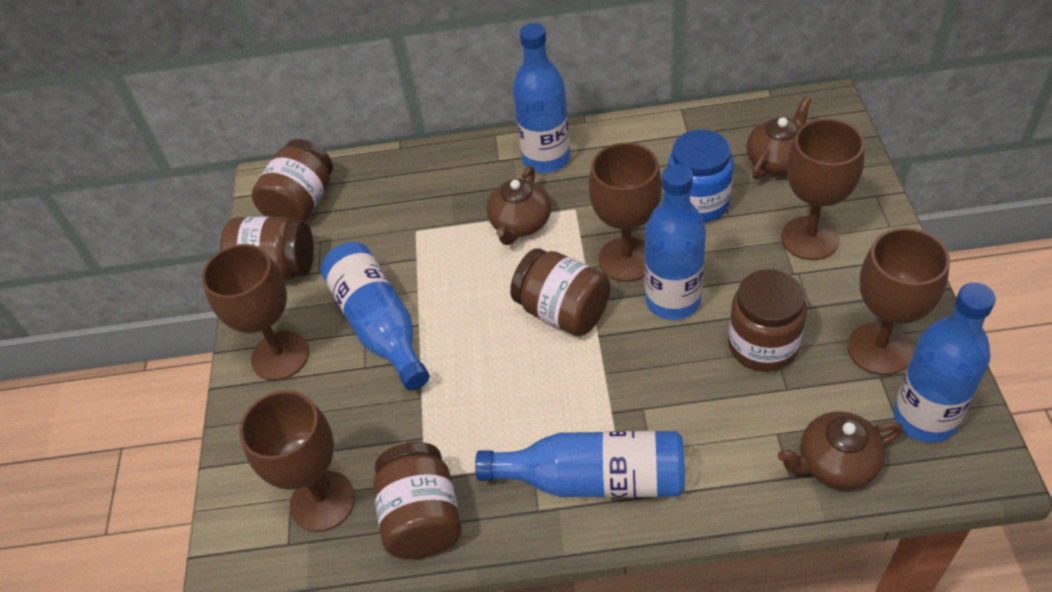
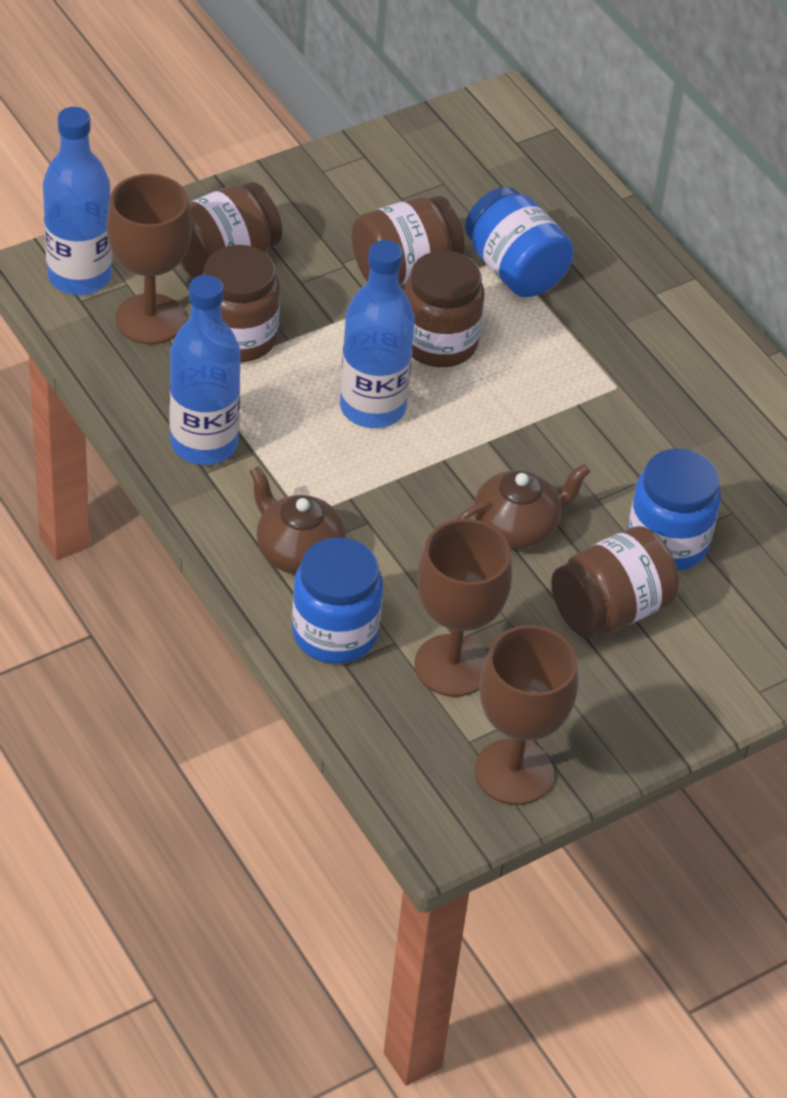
blue bottle: [320,242,429,391] [475,431,685,498] [513,23,570,173] [645,164,706,320] [893,283,996,443] = 5 -> [43,107,112,295] [170,275,241,465] [340,240,415,428] = 3
blue jar: [668,129,734,223] = 1 -> [292,537,383,664] [465,187,574,297] [627,449,721,570] = 3
brown goblet: [202,244,309,381] [239,390,355,532] [589,143,662,282] [781,119,865,260] [847,228,950,375] = 5 -> [106,174,192,344] [414,519,512,697] [475,625,578,805] = 3
brown teapot: [486,166,551,245] [747,96,811,180] [778,412,903,489] = 3 -> [250,466,346,574] [457,464,591,549] = 2

